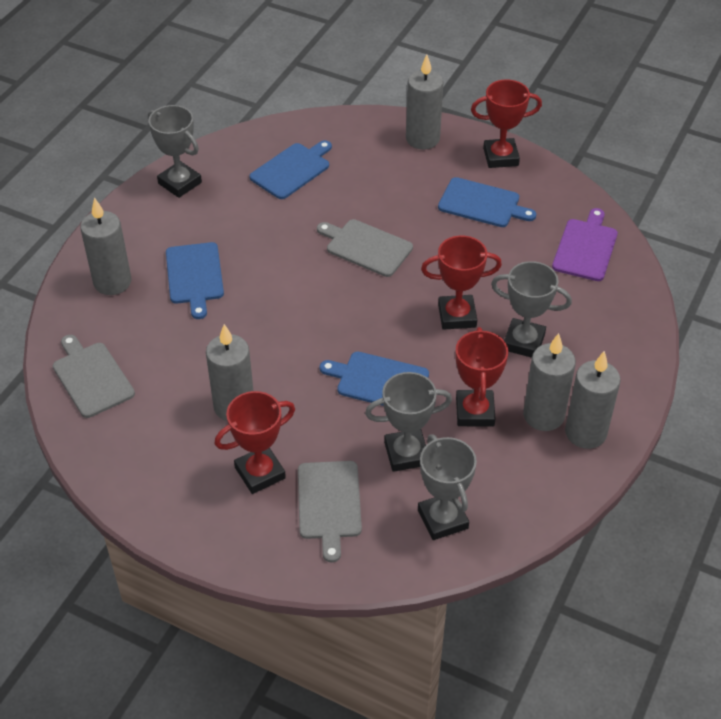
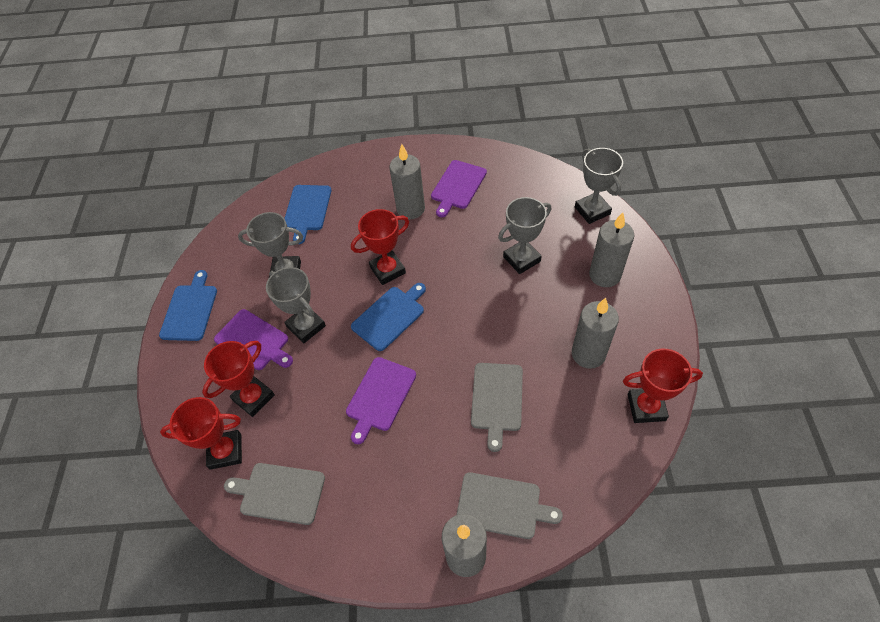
blue cutting board: [166,242,224,319] [249,140,332,199] [320,352,429,406] [438,177,536,227] = 4 -> [159,270,217,341] [284,185,332,244] [351,283,426,351] = 3
grey candle: [80,197,131,295] [206,324,253,421] [406,55,443,149] [523,333,576,431] [565,351,621,449] = 5 -> [389,144,425,219] [442,514,487,577] [572,298,619,369] [589,212,635,287] = 4
purple cutting board: [552,208,618,281] = 1 -> [214,309,293,370] [346,357,416,444] [431,160,487,217] = 3

